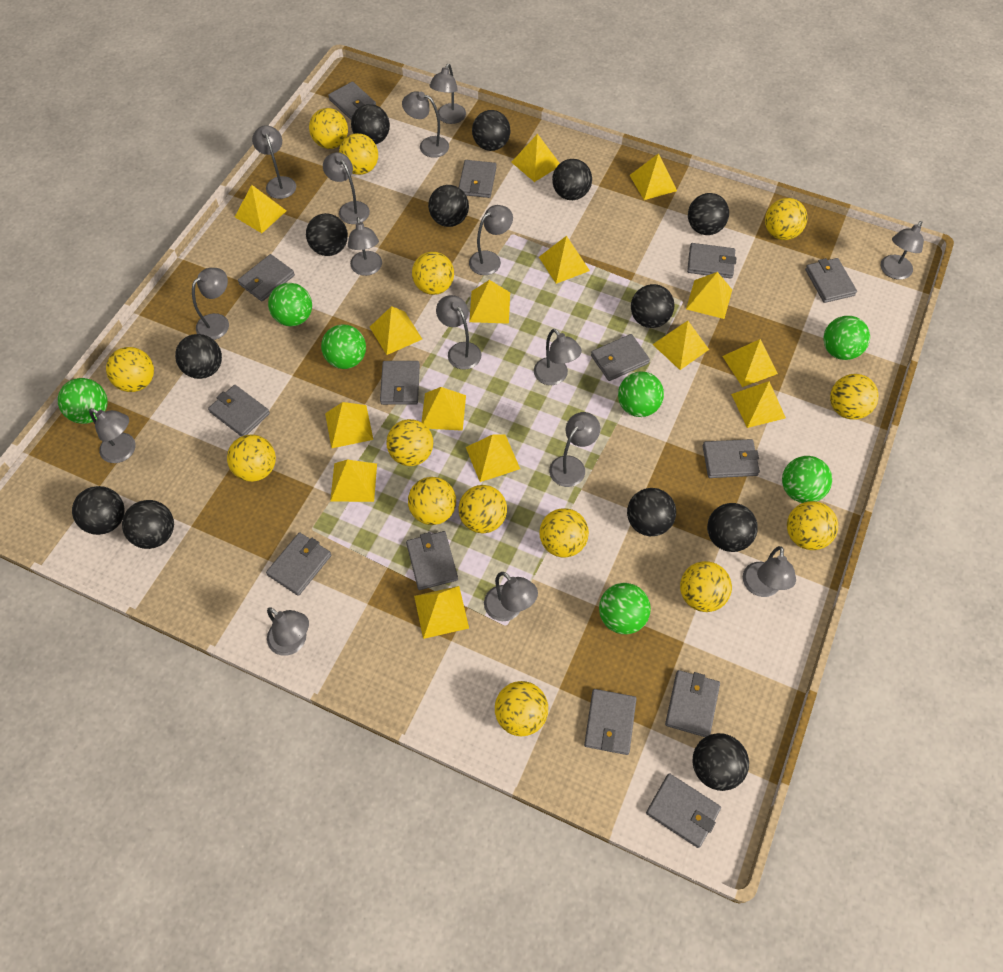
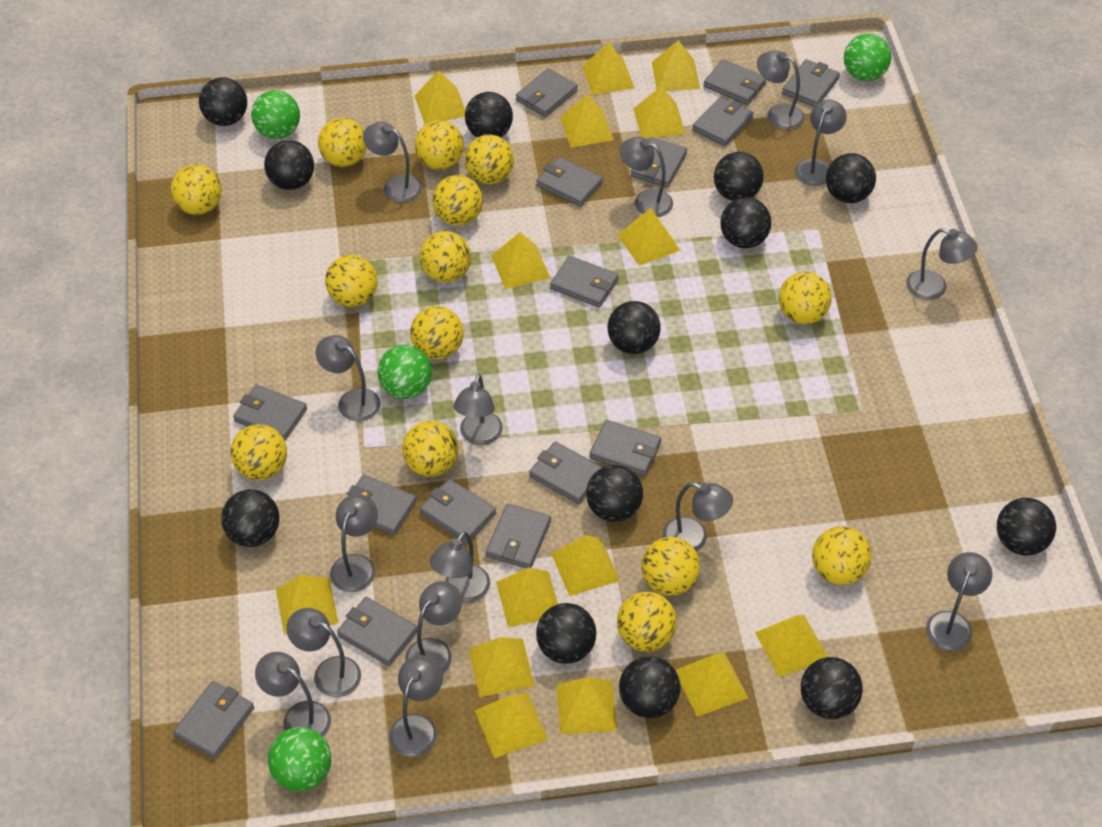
green ball: [58,378,108,424] [268,283,312,326] [321,324,366,369] [599,583,651,634] [618,371,664,417] [782,456,832,503] [823,316,870,360] = 7 -> [251,90,300,139] [268,727,331,791] [378,345,432,399] [844,33,891,81] = 4
grey wallet: [208,385,270,436] [238,254,295,302] [266,532,331,596] [328,82,376,120] [380,361,420,405] [406,531,458,590] [459,160,496,198] [584,689,637,755] [591,334,650,381] [646,773,721,848] [665,670,720,737] [687,243,736,279] [703,439,760,478] [805,258,857,303] = 14 -> [173,681,254,759] [233,385,307,441] [337,597,417,666] [347,475,417,535] [420,478,496,544] [486,504,551,568] [516,68,578,117] [529,441,603,504] [537,157,603,207] [550,256,619,308] [590,420,661,476] [631,137,687,188] [693,96,754,146] [704,59,766,105] [782,59,840,107] = 15

